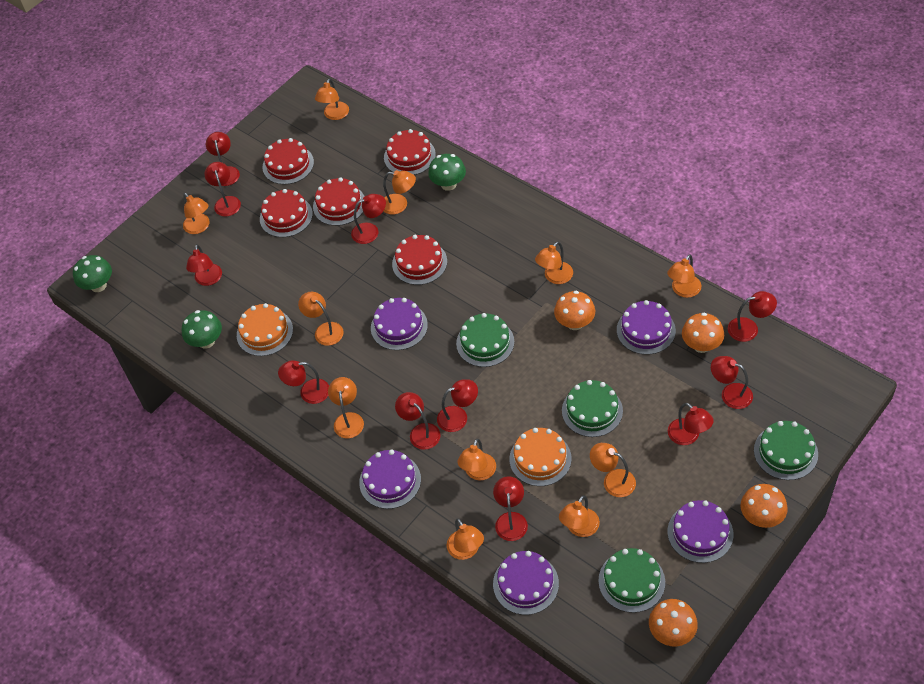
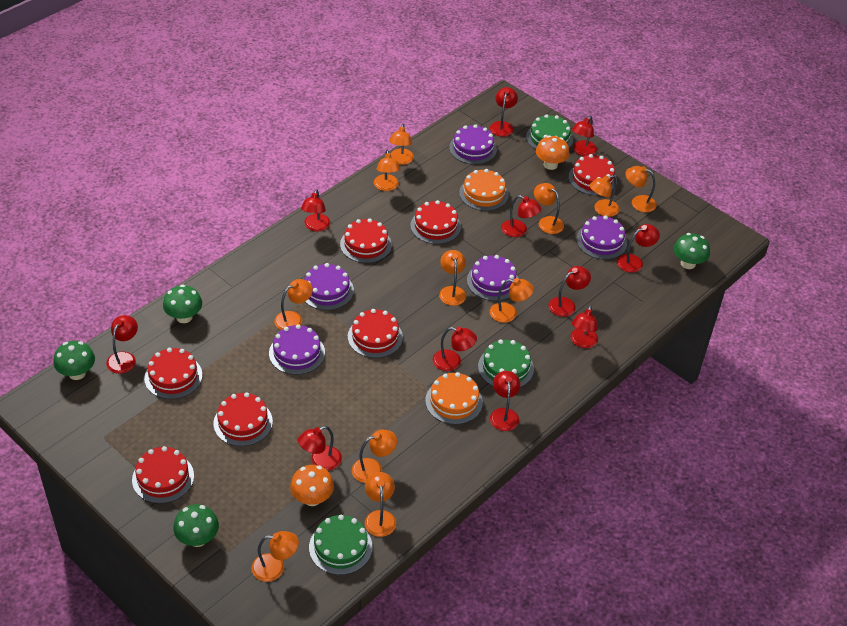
green cake: [456,313,515,367] [562,380,623,437] [598,548,665,613] [754,421,818,480] = 4 -> [309,515,372,575] [478,339,534,387] [526,114,573,150] = 3
green mushroom: [73,255,112,292] [182,310,222,349] [428,154,466,191] = 3 -> [53,341,95,380] [163,284,202,323] [173,504,219,547] [673,233,710,269] = 4
orange mushroom: [554,291,595,330] [649,599,698,647] [682,313,724,353] [740,484,788,528] = 4 -> [290,465,334,506] [536,135,570,170] = 2
red cake: [260,189,313,237] [263,138,314,185] [313,177,365,226] [384,129,436,175] [392,235,447,285] = 5 -> [132,446,194,503] [144,348,202,399] [213,392,273,446] [340,218,392,263] [348,309,403,358] [410,200,461,244] [569,154,617,195] = 7

